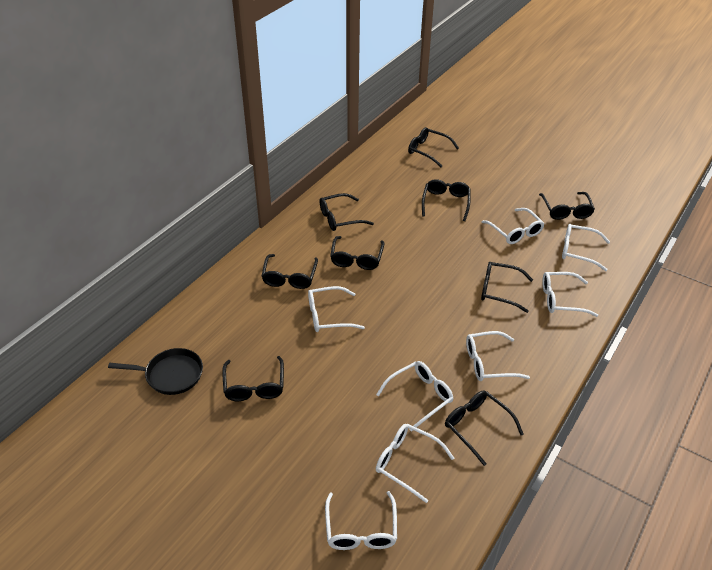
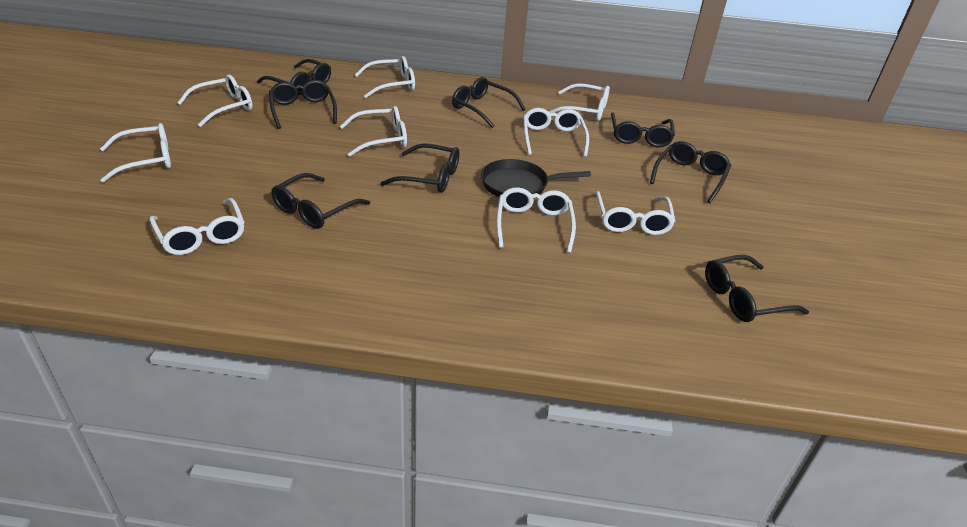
black glasses: [222,356,284,401] [262,254,318,289] [319,193,374,231] [330,236,384,270] [408,127,459,167] [422,179,471,221] [445,391,524,466] [481,262,533,313] [539,192,595,220] = 9 -> [257,59,331,95] [269,80,337,129] [271,173,370,229] [381,143,459,193] [452,77,526,128] [611,112,675,147] [650,141,731,203] [705,255,809,322] = 8
white glasses: [308,286,365,332] [325,491,397,550] [376,361,454,432] [376,424,454,503] [466,331,530,381] [482,208,545,244] [542,272,598,317] [562,224,610,271] = 8 -> [100,123,171,183] [149,198,244,255] [177,75,252,127] [340,106,407,156] [354,56,415,98] [496,187,576,253] [523,108,589,157] [548,83,610,121] [596,191,675,235] = 9

